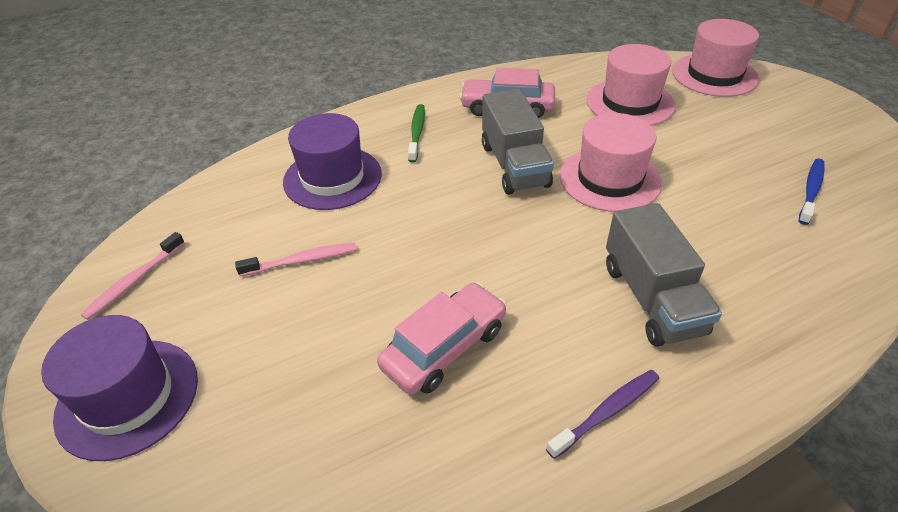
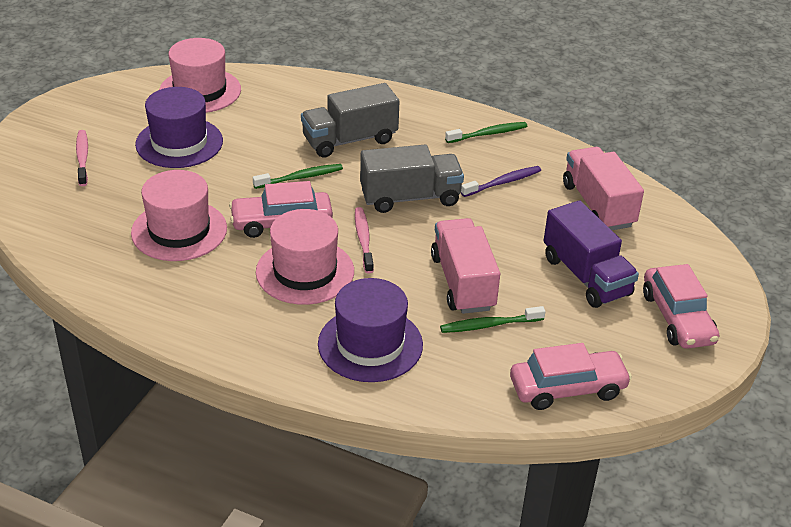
blue toothbrush: [799,159,824,225] = 1 -> none = 0
green toothbrush: [408,104,425,162] = 1 -> [253,164,343,189] [440,306,546,333] [445,122,527,143] = 3
pink car: [377,282,507,395] [459,68,555,118] = 2 -> [229,181,333,238] [510,343,632,410] [643,264,719,349] = 3
pink truck: none = 0 -> [431,218,500,314] [563,147,644,230] = 2
purple truck: none = 0 -> [544,200,639,308] = 1

